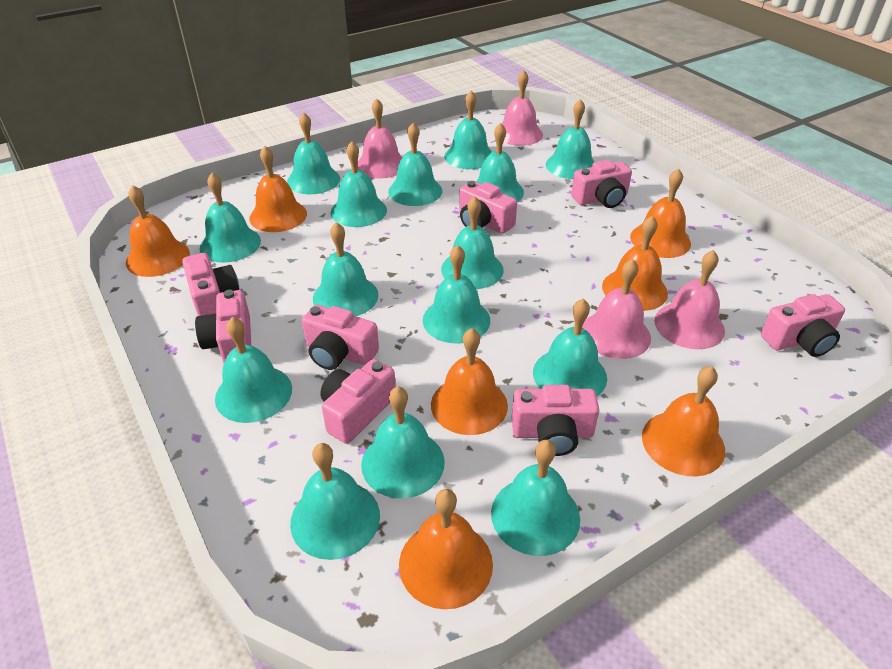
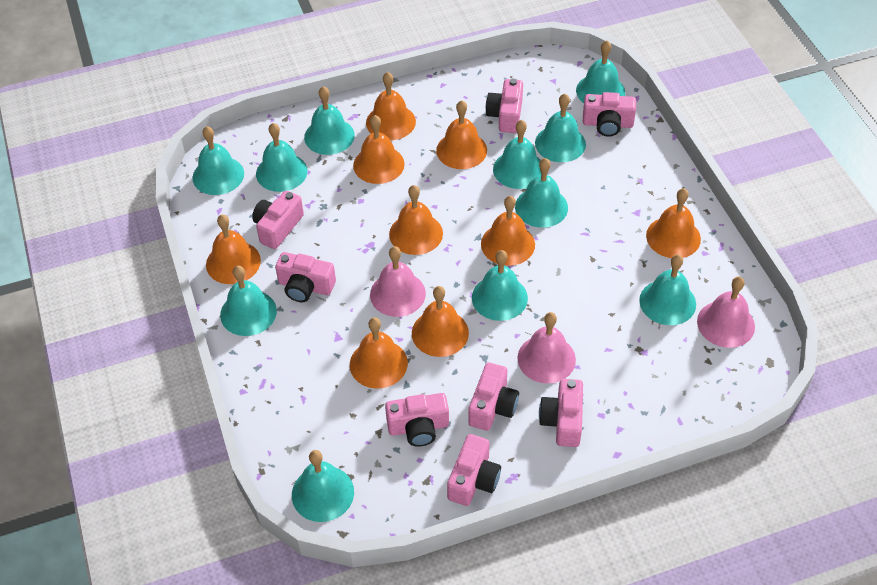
orange bell: [126,185,190,277] [249,146,307,232] [399,489,493,609] [431,328,508,435] [602,215,668,311] [630,168,691,258] [642,366,725,477] = 7 -> [206,215,261,284] [350,317,408,388] [353,115,405,184] [366,72,416,140] [389,185,443,255] [412,286,469,357] [436,100,487,169] [481,196,535,266] [646,188,701,258] = 9
pink bell: [357,98,403,178] [502,70,543,146] [582,259,651,359] [654,250,725,349] = 4 -> [370,246,426,317] [517,312,576,384] [697,276,755,348] = 3
turquoise bell: [200,173,261,263] [215,317,292,423] [287,113,340,194] [290,443,380,560] [313,222,379,316] [331,141,387,227] [361,386,445,498] [388,123,442,206] [423,245,490,343] [441,196,504,289] [444,91,492,169] [476,123,524,202] [491,440,580,556] [533,299,607,396] [546,99,594,179] = 15 -> [192,126,244,195] [220,266,277,336] [256,123,308,192] [292,450,354,522] [304,86,355,155] [472,250,528,321] [493,120,541,189] [515,158,568,228] [535,94,586,162] [576,41,625,103] [639,254,696,325] = 11

